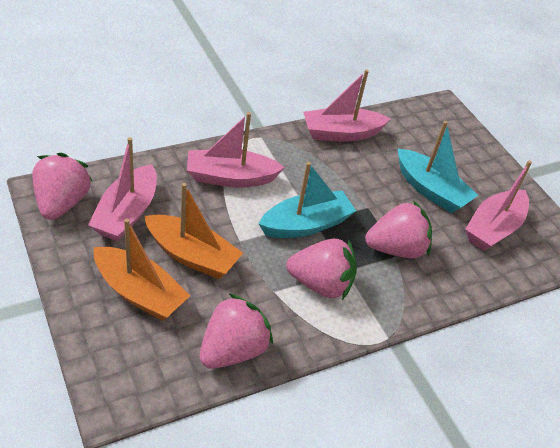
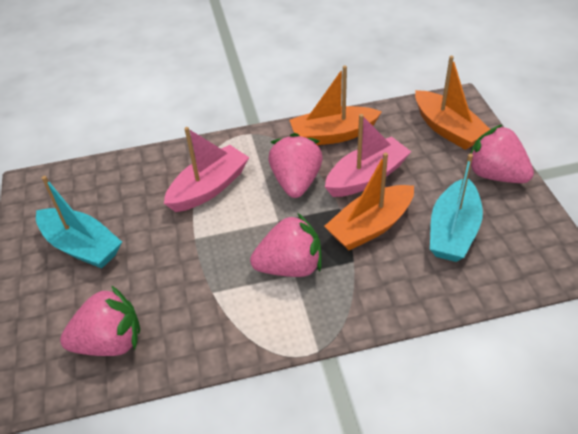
orange boat: [94,219,190,321] [145,183,243,279] = 2 -> [290,65,382,145] [324,152,414,250] [415,56,491,150] = 3
pink boat: [88,137,157,241] [187,112,285,187] [303,69,390,141] [465,161,532,251] = 4 -> [164,127,249,212] [325,114,411,197] = 2

